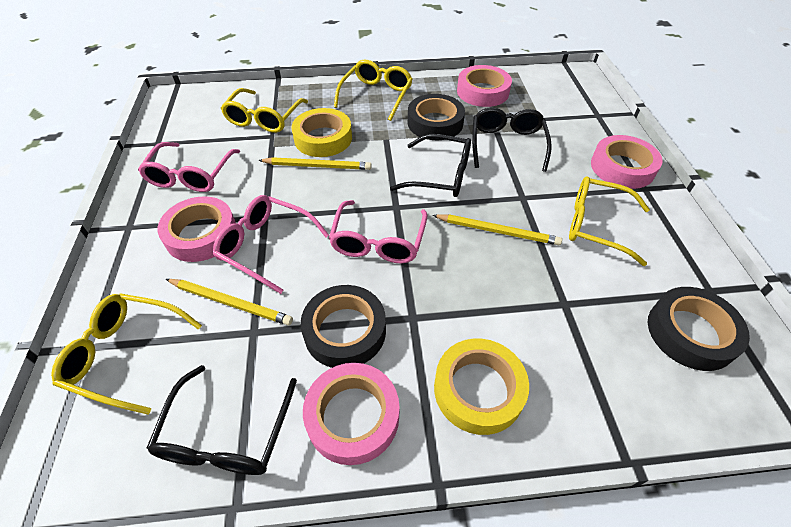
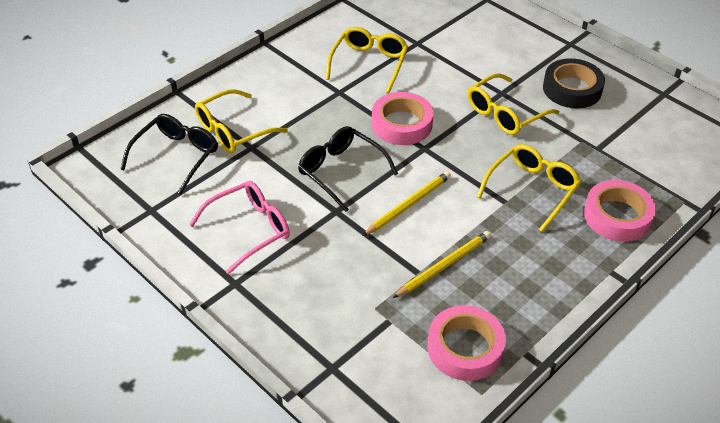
black glasses: [147,365,297,475] [390,134,471,197] [472,107,552,172] = 3 -> [120,114,218,195] [298,126,398,212] = 2
black tape: [300,285,386,368] [408,94,465,140] [648,287,750,371] = 3 -> [543,58,605,108] = 1
pink glasses: [138,142,240,192] [213,195,329,294] [329,200,427,263] = 3 -> [189,181,290,274] = 1
pink tape: [157,196,236,262] [303,363,399,465] [457,65,512,107] [591,135,663,189] = 4 -> [372,92,433,145] [427,305,506,381] [584,180,656,242] = 3
yellow pencil: [166,279,293,326] [258,157,372,170] [432,214,562,245] = 3 -> [363,171,451,236] [393,231,491,298] = 2
yellow tape: [291,108,352,157] [434,339,529,435] = 2 -> none = 0

